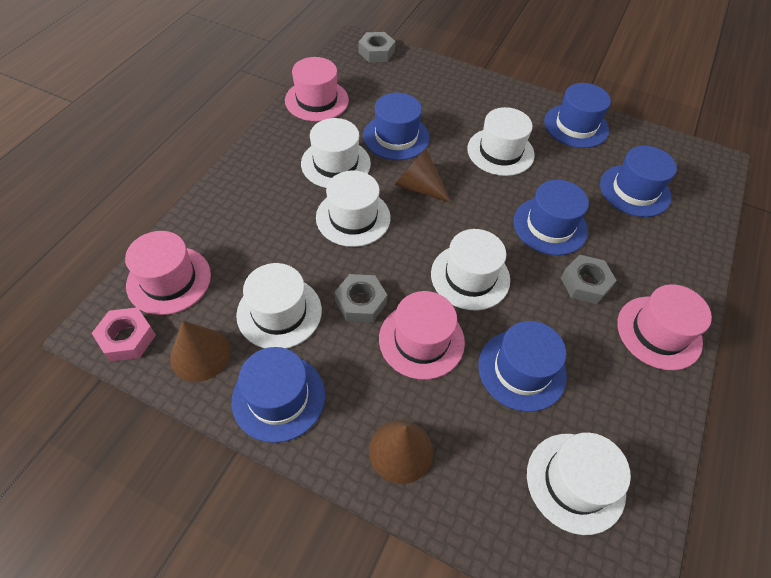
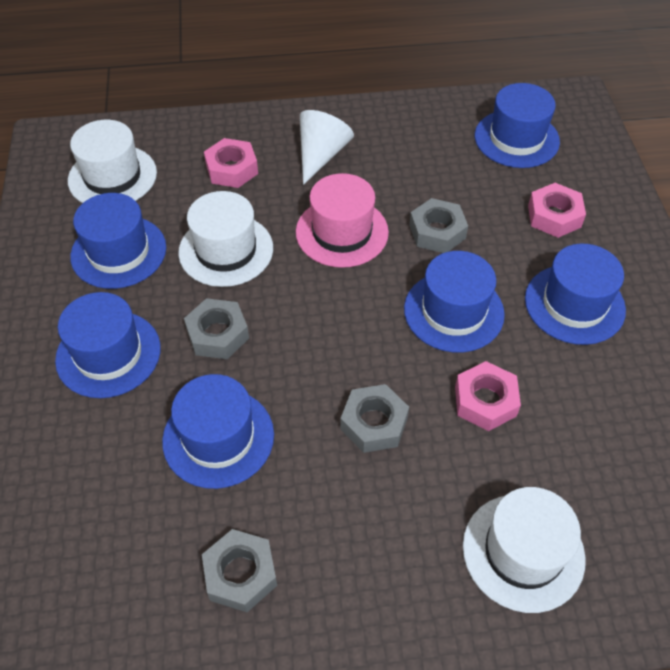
brown cone: [170,321,231,382] [369,420,433,484] [395,148,451,203] = 3 -> none = 0
grey nut: [334,274,387,323] [358,32,395,62] [561,255,617,304] = 3 -> [184,298,249,359] [202,529,277,612] [340,384,409,453] [409,198,468,253] = 4
pink hat: [125,231,211,315] [285,57,349,122] [379,291,465,380] [617,284,712,370] = 4 -> [296,173,389,268] = 1
pink nut: [92,307,156,361] = 1 -> [204,138,258,188] [455,361,521,431] [528,183,586,238] = 3
white cone: none = 0 -> [300,110,354,185] = 1
white hat: [236,263,322,349] [301,118,371,188] [316,170,391,247] [431,229,510,310] [467,107,535,176] [527,433,631,535] = 6 -> [68,120,157,203] [178,191,273,287] [463,487,586,613] = 3

